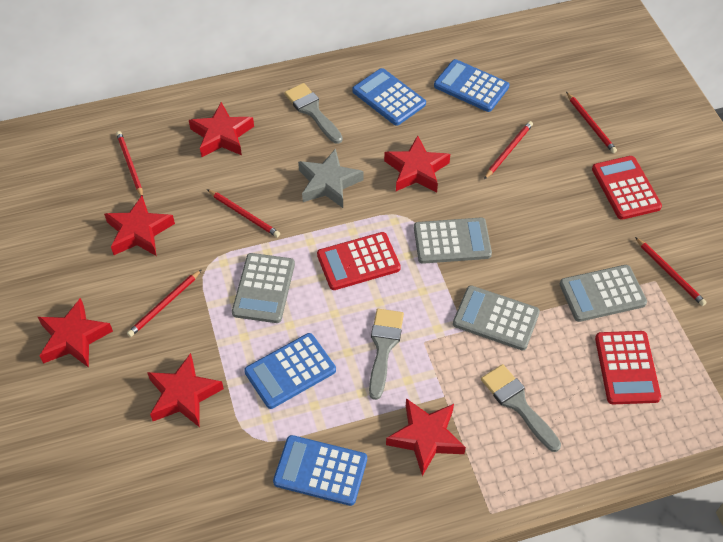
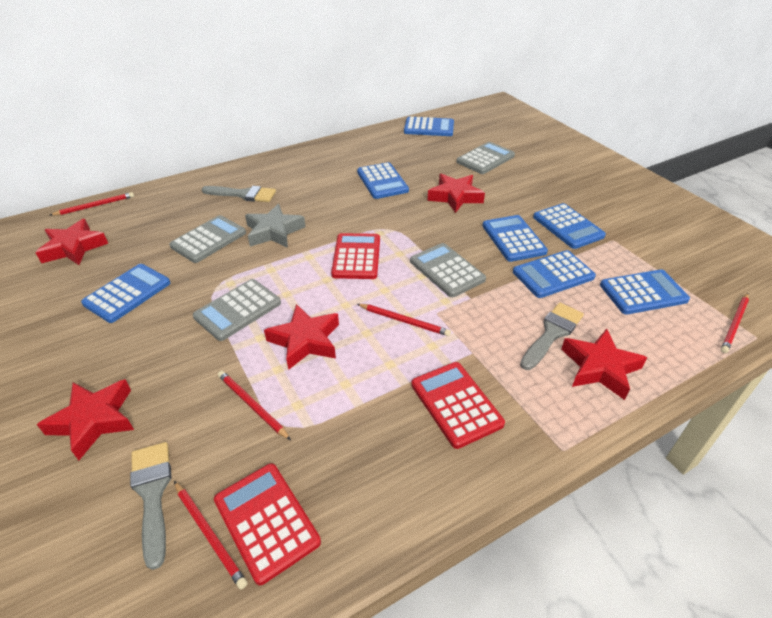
blue calculator: [244,333,336,409] [273,435,367,506] [352,68,426,126] [434,59,509,112] = 4 -> [81,264,170,323] [357,162,409,199] [404,117,454,136] [482,215,548,262] [513,250,596,298] [533,203,606,249] [600,269,690,315] = 7
red pencil: [116,131,143,196] [127,269,202,337] [207,189,280,237] [484,121,533,179] [566,92,617,153] [635,237,707,306] = 6 -> [50,192,134,216] [174,481,247,589] [218,371,291,440] [357,304,451,336] [721,293,749,353] = 5
red star: [38,298,113,368] [104,196,175,256] [147,353,224,427] [189,102,254,157] [384,135,450,193] [386,398,466,476] = 6 -> [35,219,108,265] [37,379,134,460] [264,304,339,370] [428,174,485,213] [561,329,647,400] = 5

